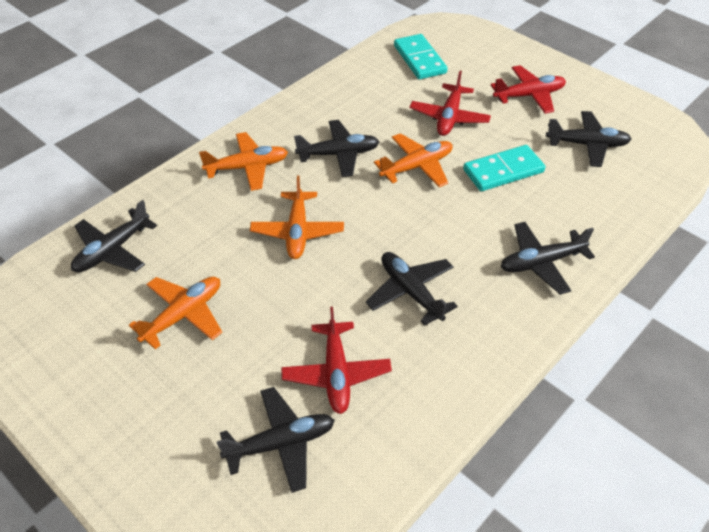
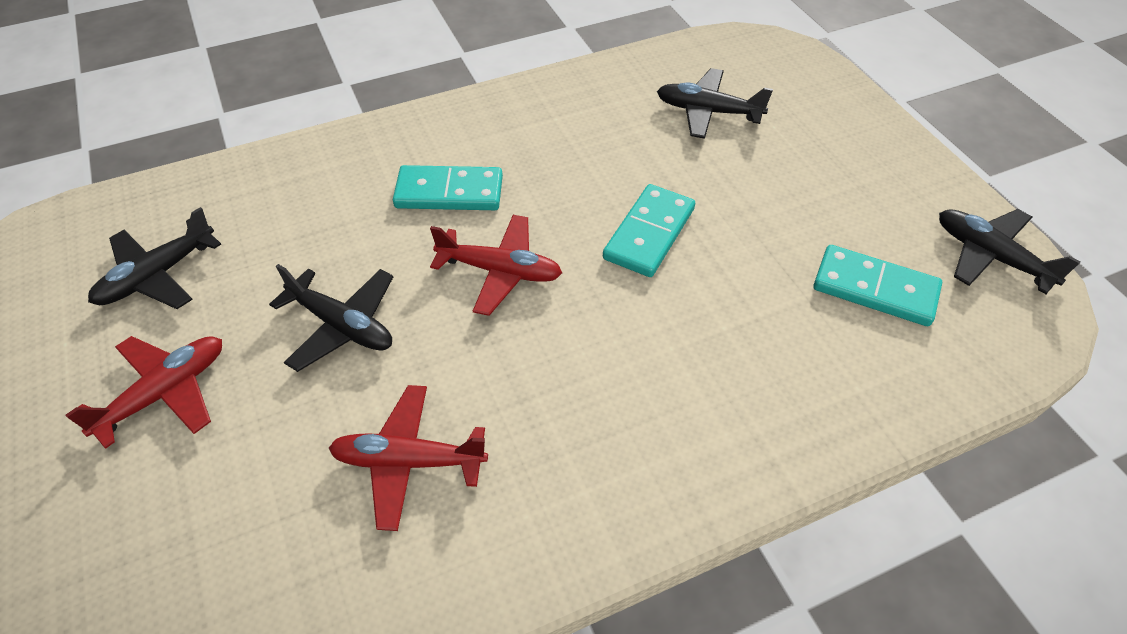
black plane: [71,200,157,272] [217,387,335,493] [294,120,379,177] [366,252,458,326] [501,222,595,295] [546,111,631,167] = 6 -> [88,207,221,309] [269,264,393,372] [657,68,773,139] [939,209,1080,294] = 4
orange plane: [129,277,222,349] [199,132,288,191] [250,176,344,259] [374,133,453,187] = 4 -> none = 0
turquoise domino: [394,34,448,79] [463,145,545,191] = 2 -> [393,165,503,210] [603,184,695,277] [814,245,942,326] = 3

